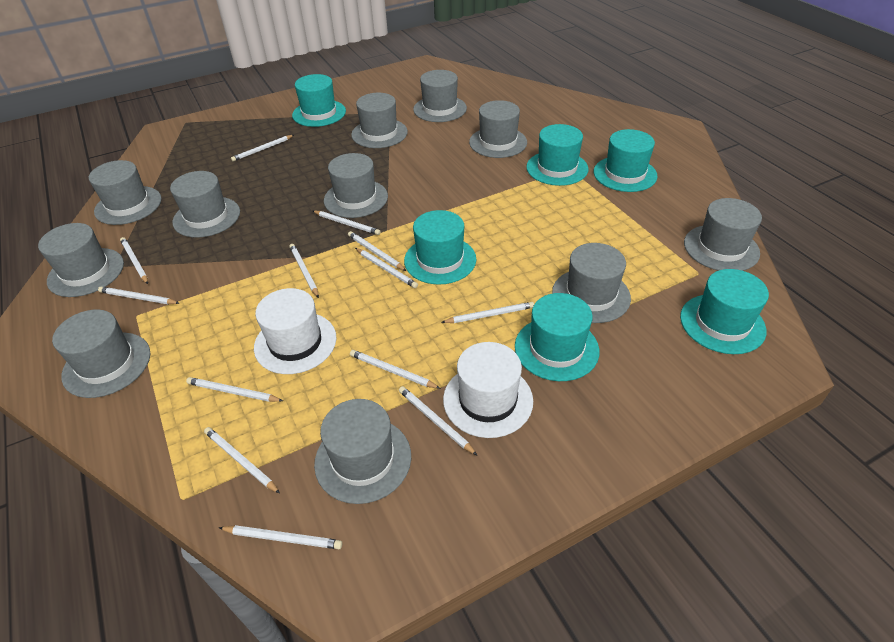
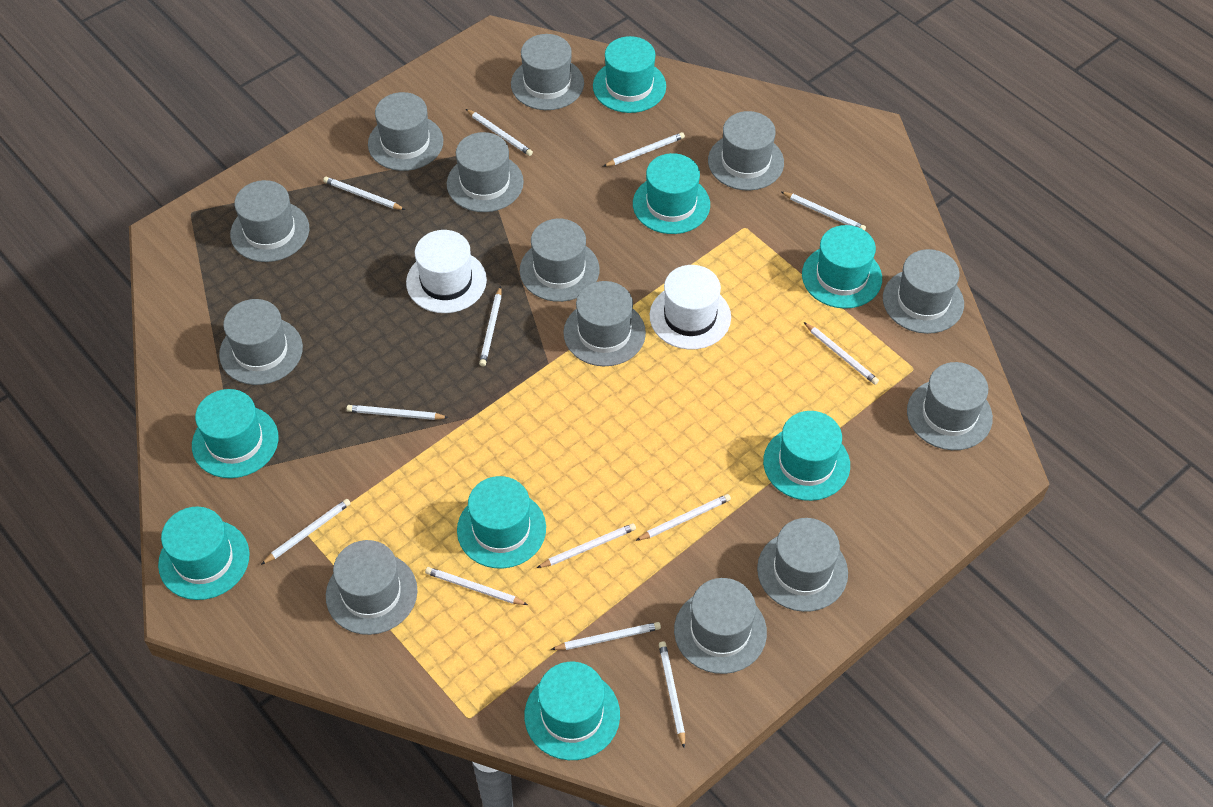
grey hat: [38,223,124,297] [52,309,150,398] [89,160,162,225] [170,171,240,238] [314,399,411,504] [324,153,388,218] [351,93,408,148] [413,70,467,122] [469,100,527,158] [552,243,631,323] [684,198,762,271] = 11 -> [219,299,303,385] [230,180,309,262] [326,540,417,635] [368,92,443,171] [447,132,524,212] [511,34,584,110] [520,219,600,302] [563,281,646,366] [674,578,767,674] [708,111,784,191] [757,518,848,612] [883,249,964,334] [907,362,993,450] = 13
turquoise hat: [292,74,346,127] [404,210,476,285] [515,293,599,381] [526,124,588,186] [594,129,658,192] [680,269,769,354] = 6 -> [158,507,250,600] [192,389,278,478] [457,476,546,569] [524,662,620,760] [593,36,666,113] [633,153,710,234] [763,411,850,501] [802,225,882,309] = 8

